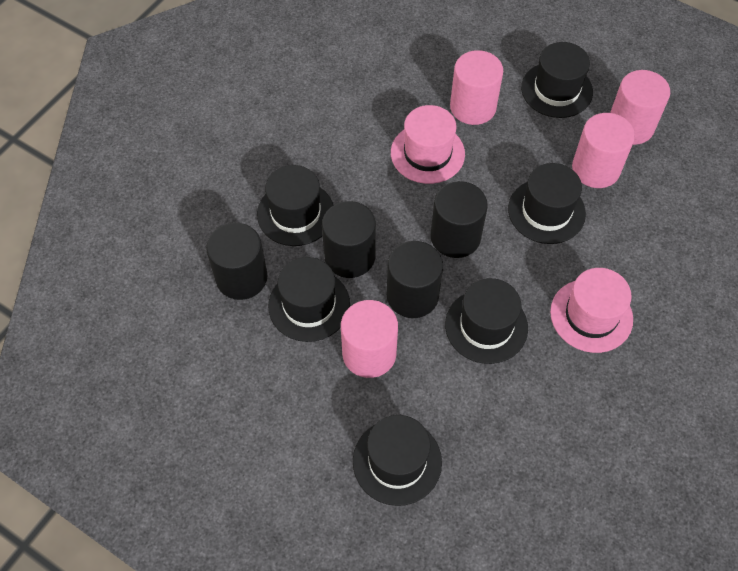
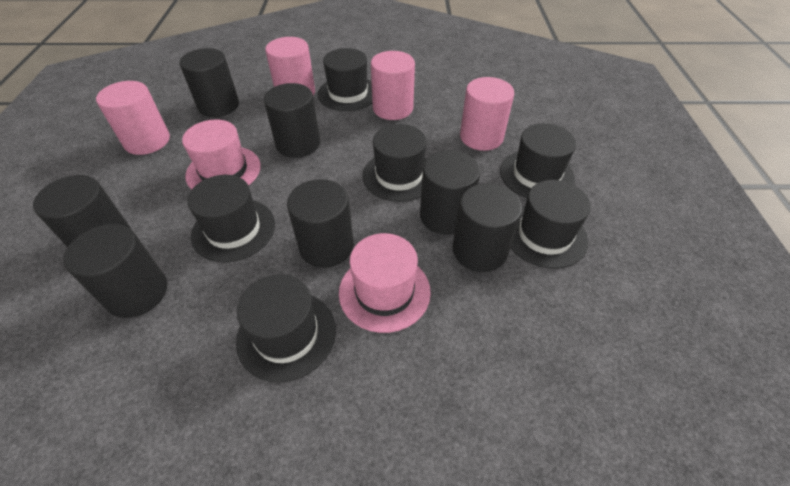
black cylinder: [206,223,267,300] [322,201,376,278] [387,241,443,318] [430,181,488,258] = 4 -> [33,175,132,247] [63,224,167,318] [180,48,239,117] [264,83,320,158] [287,179,354,268] [420,150,480,235] [453,183,522,272] = 7

